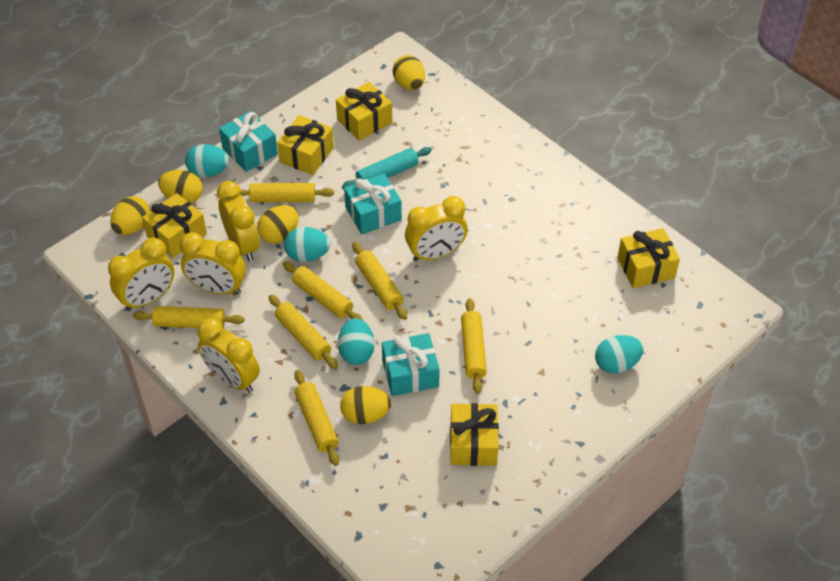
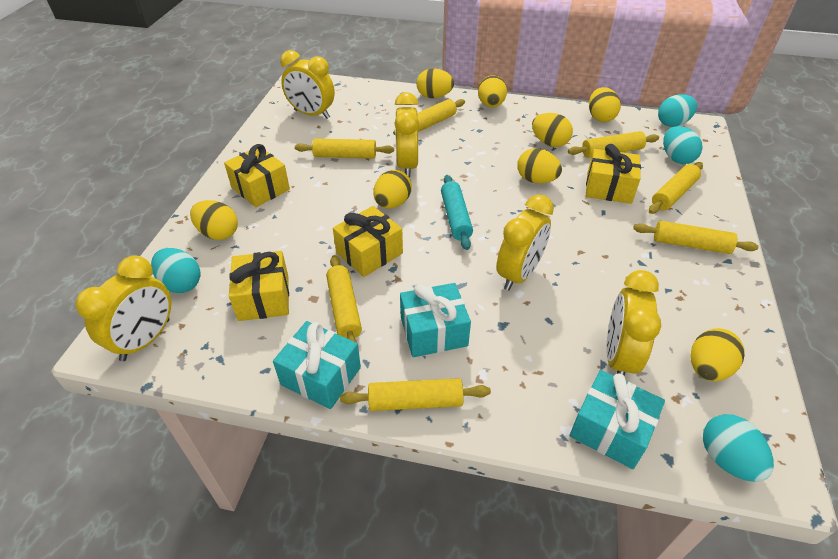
yellow egg: [110,196,150,235] [158,170,203,203] [257,205,299,244] [340,386,391,424] [393,55,425,90] = 5 -> [190,200,238,240] [373,170,412,209] [417,69,454,98] [478,75,507,108] [517,148,562,184] [532,113,573,147] [589,87,621,122] [690,328,745,381] = 8
yellow gift: [142,193,207,258] [277,115,334,175] [336,82,392,141] [450,403,499,466] [617,228,680,288] = 5 -> [224,144,290,207] [229,251,289,321] [333,206,403,277] [586,144,641,204] = 4

